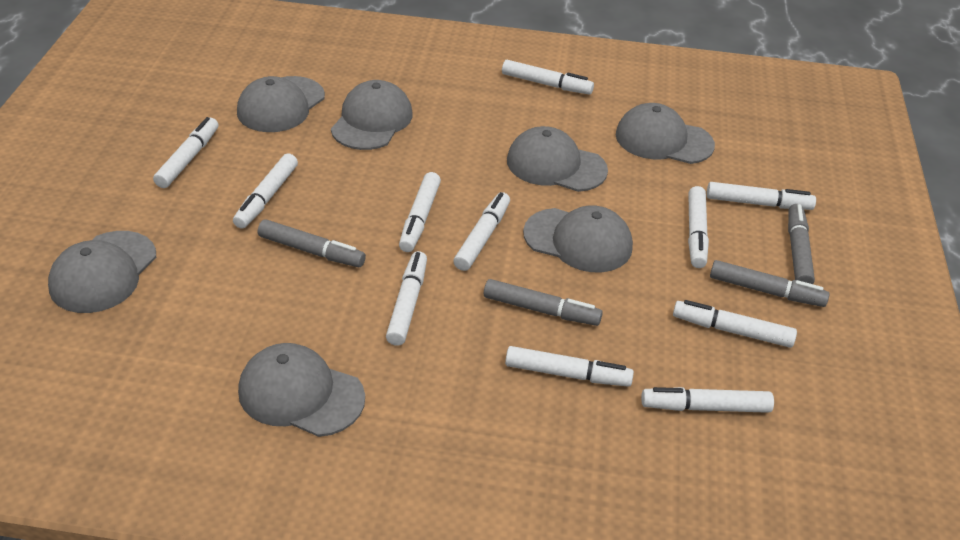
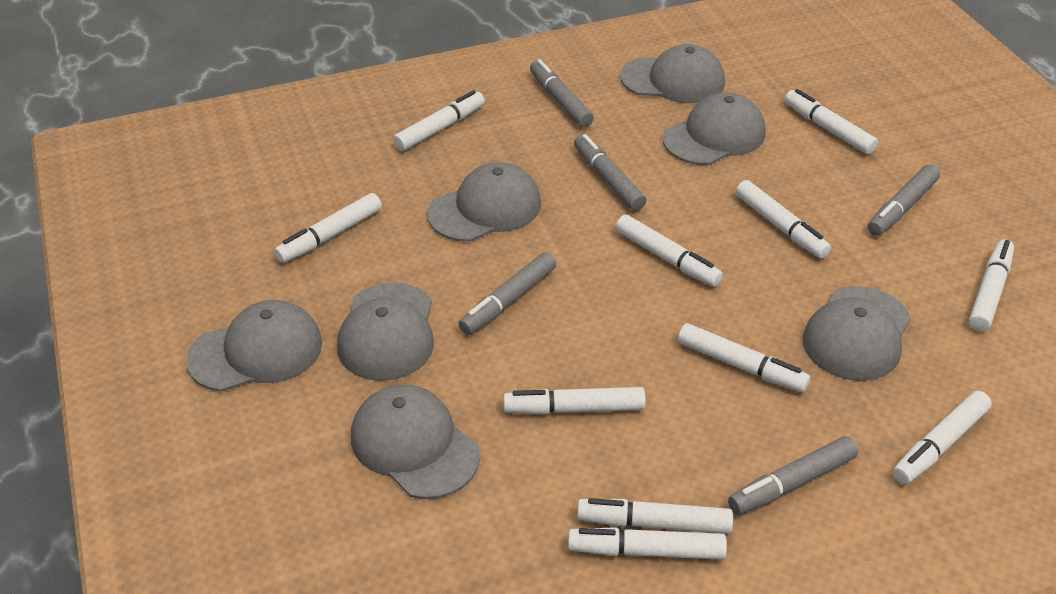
grey marker: [258,219,366,267] [484,279,603,326] [710,260,830,307] [788,204,815,284] = 4 -> [459,252,556,335] [530,59,594,127] [574,134,647,211] [728,436,858,515] [868,164,940,236] = 5

